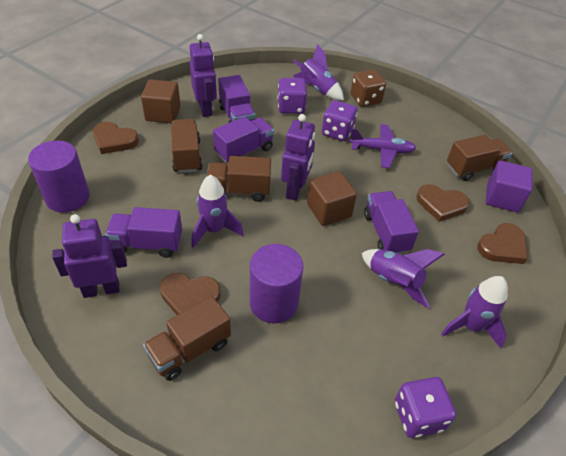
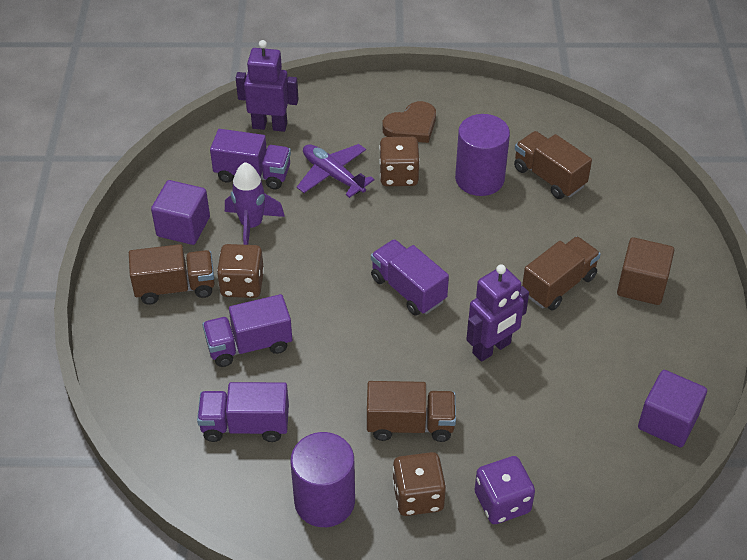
brown cube: [141,79,181,123] [307,171,357,226] = 2 -> [617,237,674,305] = 1
brown dice: [351,70,386,107] = 1 -> [217,244,264,298] [379,137,420,186] [392,452,446,516] = 3
brown heart: [93,122,139,154] [160,273,221,315] [417,184,470,222] [477,223,528,264] = 4 -> [382,101,436,143] = 1
purple cube: [486,160,533,212] = 1 -> [151,180,210,245] [638,370,707,448] = 2
purple dice: [277,78,307,114] [322,100,358,141] [395,377,456,438] = 3 -> [475,456,535,524] = 1
purple robot: [52,214,127,298] [190,34,217,117] [281,114,315,201] = 3 -> [236,40,299,132] [466,265,529,362] = 2
purple rocket: [191,174,244,248] [293,44,344,100] [362,249,445,308] [441,276,508,348] = 4 -> [225,162,285,245] = 1

